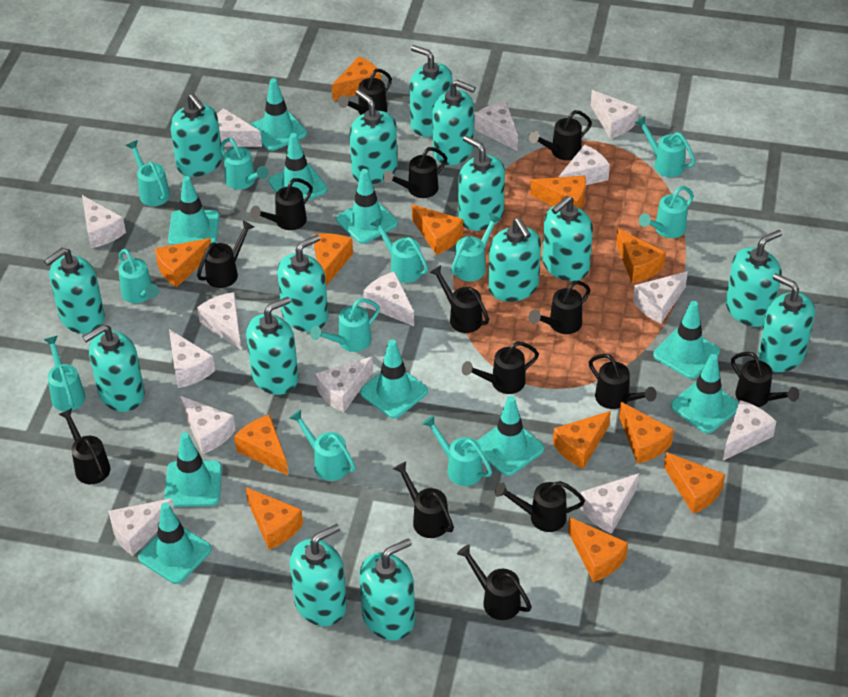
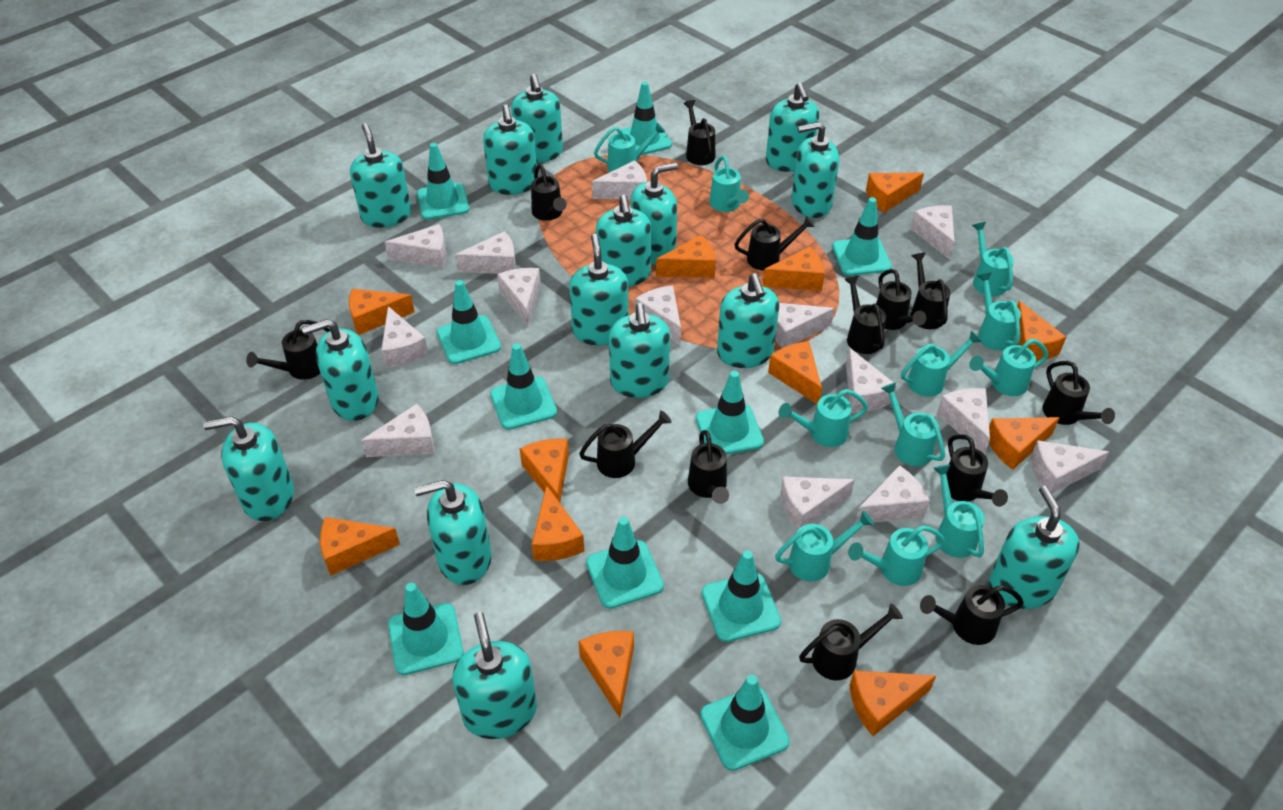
black watering can: [59,408,110,484] [197,221,254,288] [250,178,313,230] [338,69,392,115] [383,147,447,198] [393,461,454,538] [429,265,489,333] [457,545,532,620] [462,341,539,394] [495,481,585,532] [529,110,592,161] [529,281,590,334] [589,354,657,409] [731,352,799,407] = 14 -> [246,320,330,380] [531,164,567,221] [579,410,671,478] [683,100,715,165] [688,430,729,504] [734,216,815,271] [799,603,903,680] [844,276,886,354] [876,269,926,330] [910,253,950,329] [920,585,1024,645] [946,434,1008,507] [1042,361,1115,425] = 13

